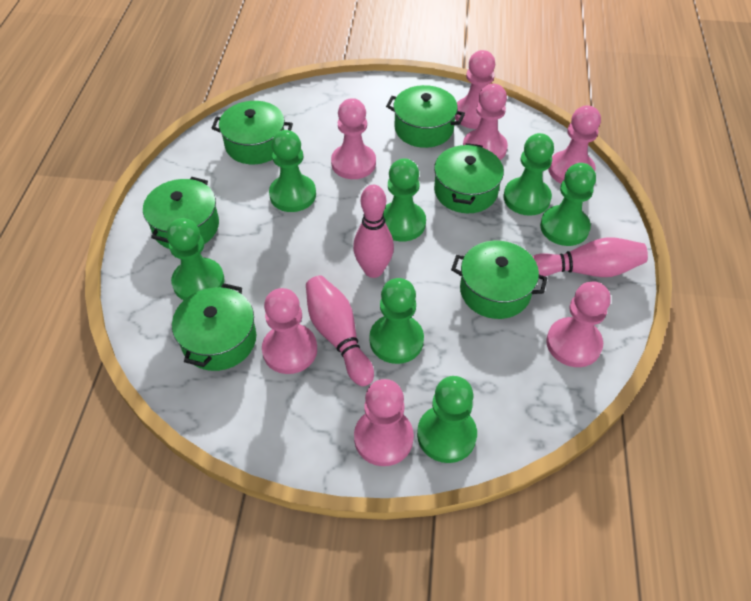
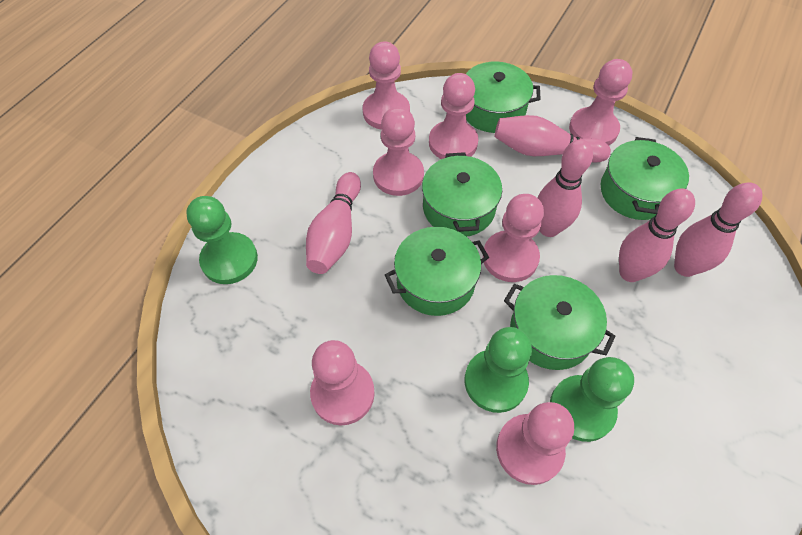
green pawn: [166,218,225,300] [269,130,316,212] [369,278,424,364] [383,158,426,242] [417,376,477,463] [504,133,554,216] [540,163,596,246] = 7 -> [186,196,258,284] [465,327,532,413] [550,357,634,442] = 3
green pot: [143,177,219,249] [172,283,256,371] [212,101,293,164] [386,85,465,148] [434,143,504,213] [451,241,547,319] = 6 -> [385,227,489,316] [422,152,502,237] [466,62,541,133] [504,275,616,370] [600,137,689,220] = 5
pink bowling pin: [306,275,374,386] [353,185,394,278] [532,237,648,277] = 3 -> [306,172,361,274] [494,115,611,162] [537,139,593,237] [619,188,695,282] [674,182,763,277] = 5

